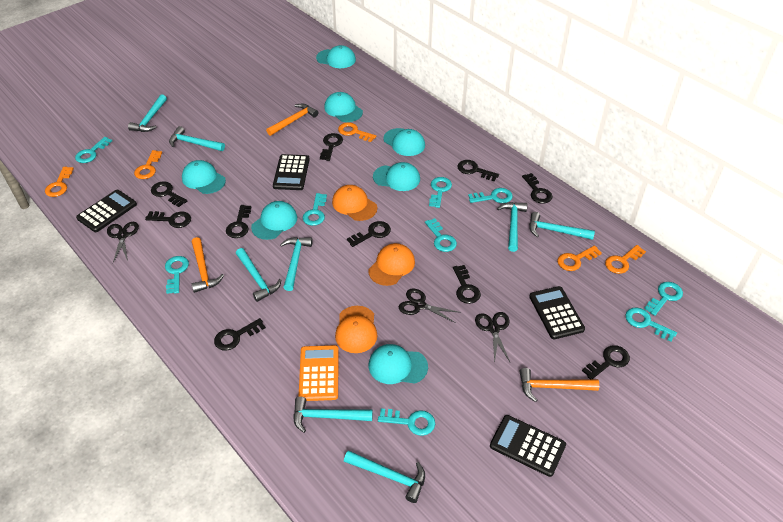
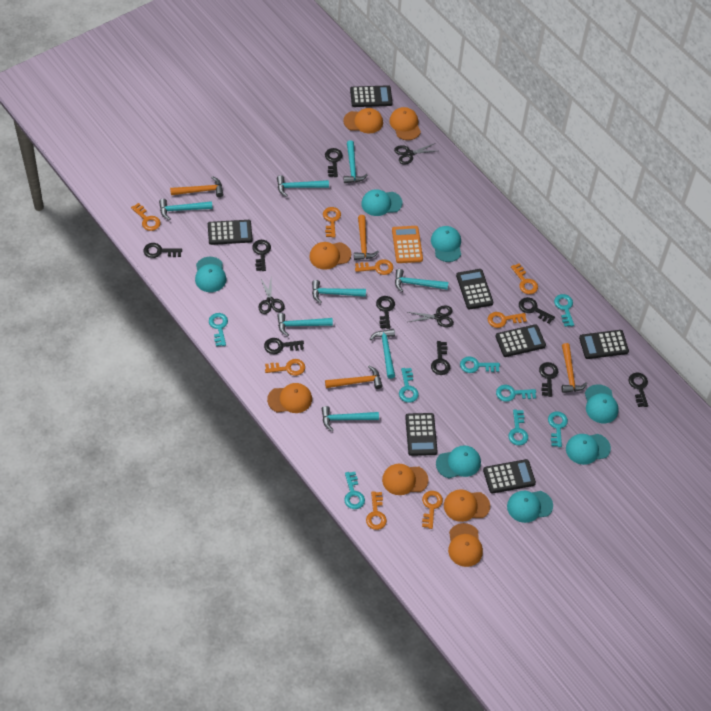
black calculator: [76,190,137,232] [273,154,310,190] [490,415,566,477] [529,286,585,339] = 4 -> [208,220,252,245] [350,85,393,107] [405,413,438,456] [456,269,493,309] [483,459,536,494] [495,324,546,357] [579,330,629,359] = 7
black key: [145,211,191,228] [151,181,187,207] [214,318,266,350] [226,205,251,238] [320,133,343,161] [347,221,391,247] [453,265,481,304] [457,160,499,181] [522,173,553,204] [582,345,630,379] = 10 -> [143,243,182,258] [252,240,271,271] [264,338,304,354] [325,148,343,177] [376,296,395,329] [431,341,450,375] [519,297,555,324] [539,362,558,397] [628,373,648,407] = 9
orange cap: [332,185,377,221] [335,306,377,353] [369,243,415,286] = 3 -> [267,383,312,413] [309,242,351,270] [343,108,383,133] [382,464,428,495] [389,107,421,140] [444,489,490,522] [448,523,483,567] = 7
orange hammer: [192,237,224,293] [266,104,318,136] [520,368,599,402] = 3 -> [170,176,224,197] [325,366,383,389] [354,215,379,260] [561,343,587,393] = 4
orange key: [45,167,74,197] [134,150,162,179] [338,122,376,142] [557,245,602,271] [605,245,646,274] = 5 -> [131,203,161,231] [265,359,305,376] [323,207,341,238] [355,259,393,275] [366,491,387,530] [422,491,443,529] [488,312,527,328] [511,263,538,294] = 8
turquoise key: [75,137,112,163] [165,256,189,294] [303,193,327,226] [378,409,435,436] [425,218,457,252] [429,177,452,208] [468,188,513,203] [625,307,677,342] [644,282,683,316] = 9 -> [209,313,228,346] [344,472,365,509] [399,368,419,403] [460,357,500,373] [496,385,536,402] [508,410,528,445] [548,411,568,447] [554,294,574,327] = 8

